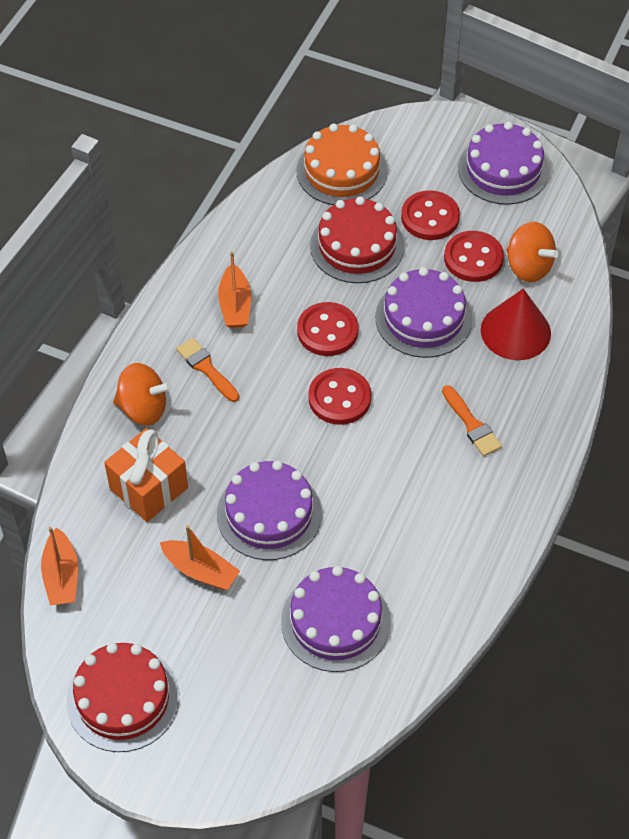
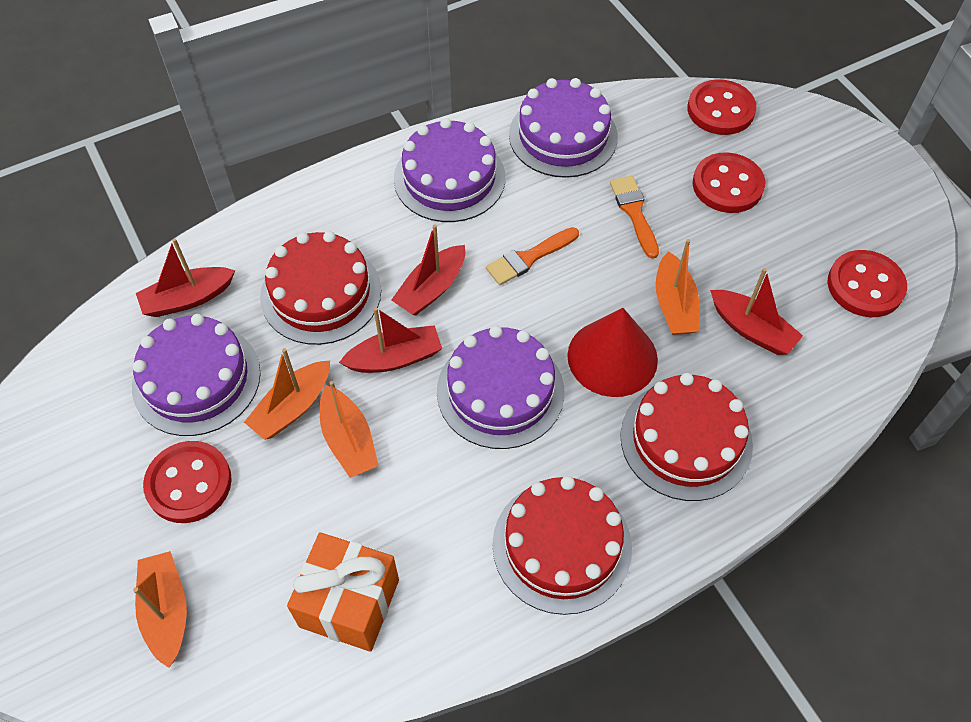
orange boat: [41,527,78,605] [160,525,240,590] [218,252,251,328] = 3 -> [133,551,187,668] [244,348,330,440] [320,381,379,478] [656,239,700,335] = 4
orange cake: [296,124,387,205] = 1 -> none = 0
orange spinning top: [113,363,172,426] [506,222,559,282] = 2 -> none = 0
red boat: none = 0 -> [136,238,235,317] [339,307,442,373] [391,224,465,316] [710,268,803,355] = 4
red cake: [67,643,180,752] [310,196,404,283] = 2 -> [260,231,381,345] [492,476,632,615] [620,373,753,501] = 3

